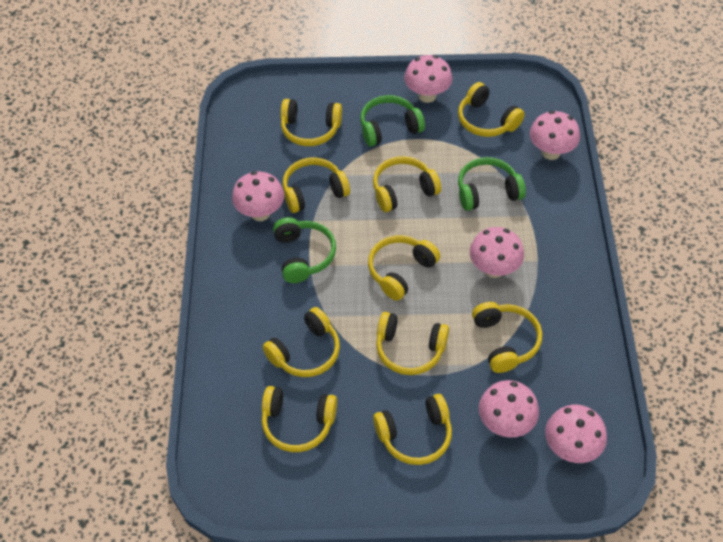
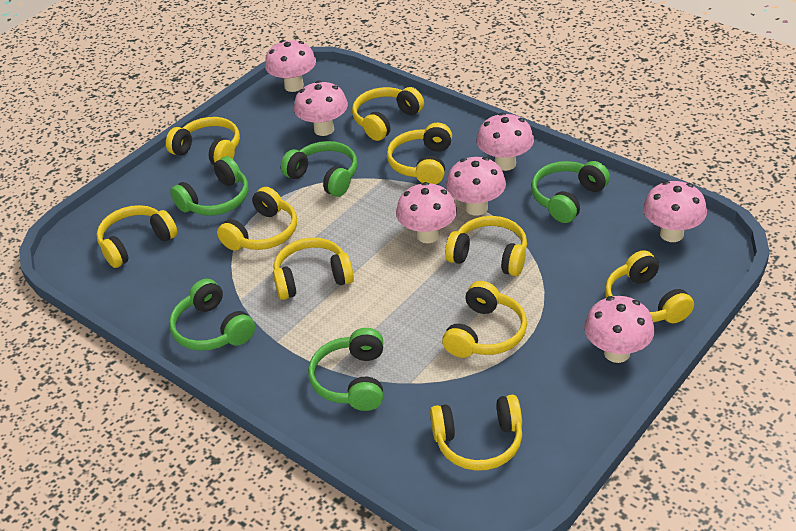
green headphones: [273,217,336,283] [360,95,425,147] [458,157,526,211] = 3 -> [169,279,255,351] [170,156,248,216] [281,141,357,197] [308,328,383,411] [531,161,610,223] = 5
pink mushroom: [232,171,284,221] [404,55,452,103] [470,227,524,278] [479,380,539,438] [530,111,580,160] [545,405,607,463] = 6 -> [265,40,316,92] [294,81,348,136] [396,182,457,243] [446,157,506,216] [476,113,534,171] [584,296,655,363] [643,181,707,242] = 7

